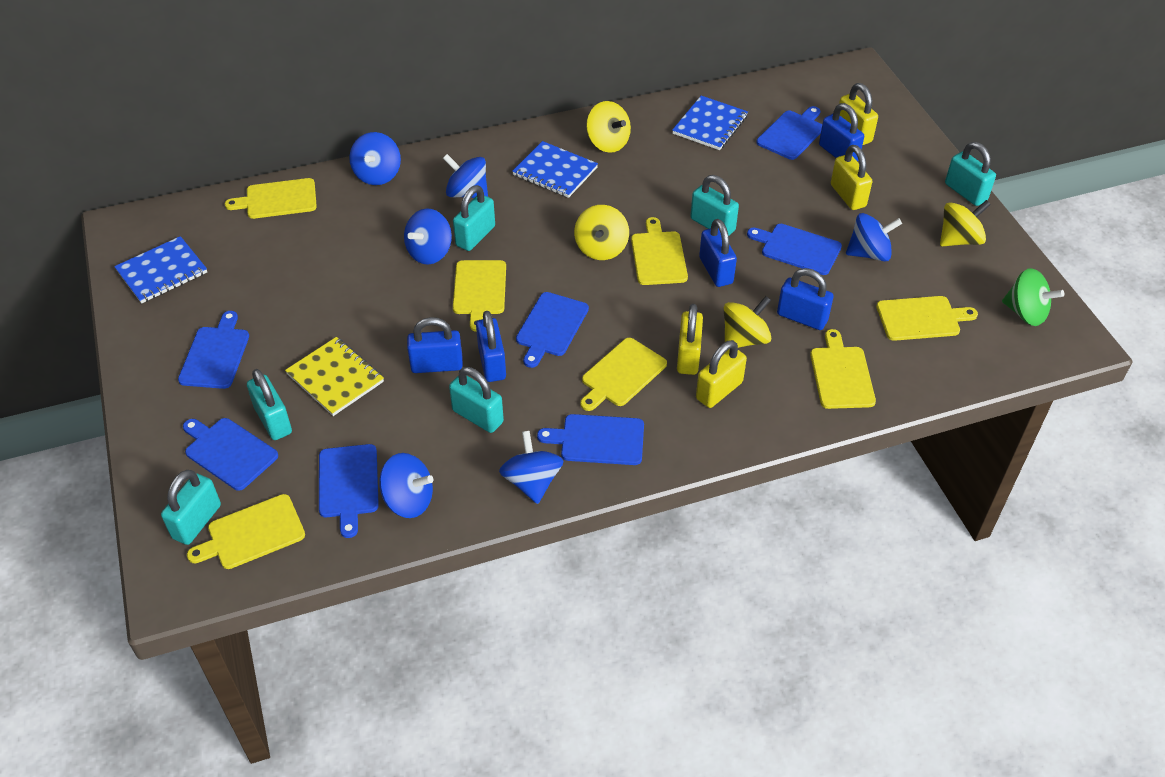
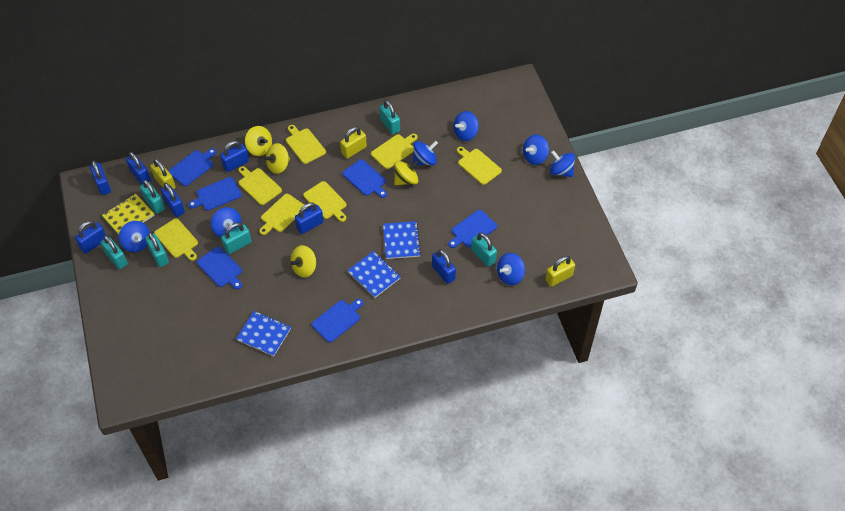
blue cutting board: [178,311,249,389] [183,418,278,491] [319,444,379,538] [516,292,589,368] [537,414,644,465] [747,224,842,275] [756,106,822,160] = 7 -> [168,148,216,186] [188,177,242,211] [197,247,242,290] [312,299,363,343] [342,159,387,198] [448,210,497,248] = 6
blue padlock: [407,317,463,373] [476,311,506,382] [699,219,737,287] [777,268,834,330] [819,103,864,162] = 5 -> [75,221,106,254] [90,160,111,195] [126,152,151,185] [161,183,185,217] [220,141,249,172] [295,202,324,234] [432,249,456,284] = 7
blue spinning top: [349,132,401,185] [379,453,433,518] [404,208,452,265] [443,154,488,198] [499,431,563,504] [846,213,902,262] = 6 -> [119,221,150,252] [211,207,241,238] [413,141,438,165] [453,111,479,141] [497,253,525,285] [523,135,549,165] [550,150,575,177] = 7
green spinning top: [1002,268,1064,326] = 1 -> none = 0
yellow padlock: [677,304,703,375] [696,340,747,408] [831,145,872,210] [839,83,878,145] = 4 -> [150,159,176,189] [340,127,367,159] [545,256,575,287] = 3

